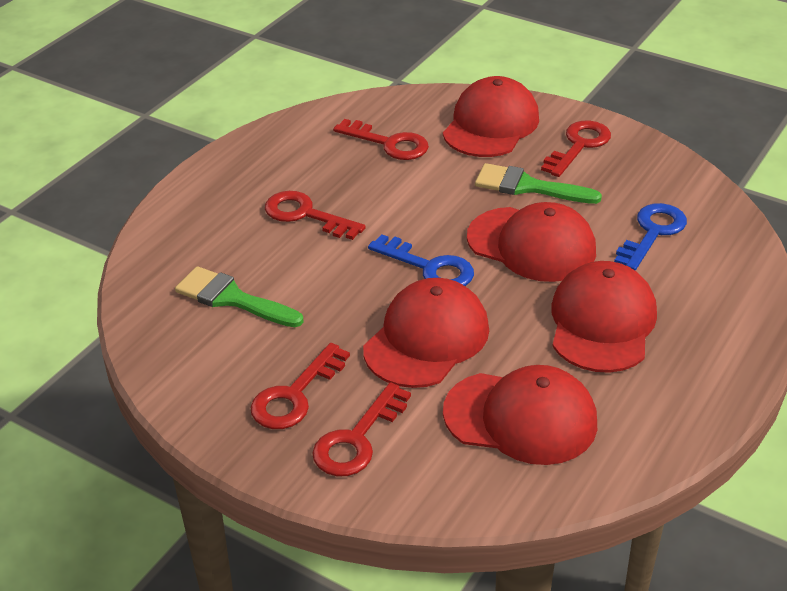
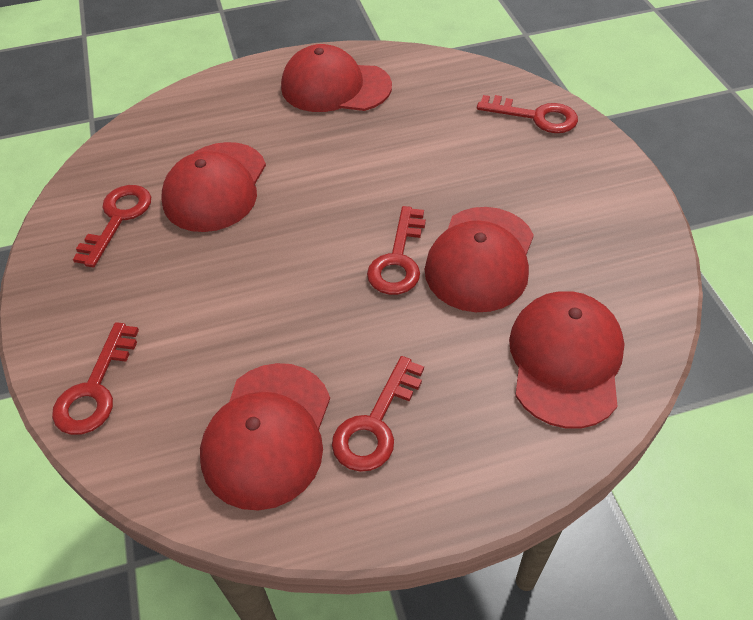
blue key: [368,234,474,286] [614,203,687,271] = 2 -> none = 0
green brush: [175,266,304,327] [475,163,602,204] = 2 -> none = 0

